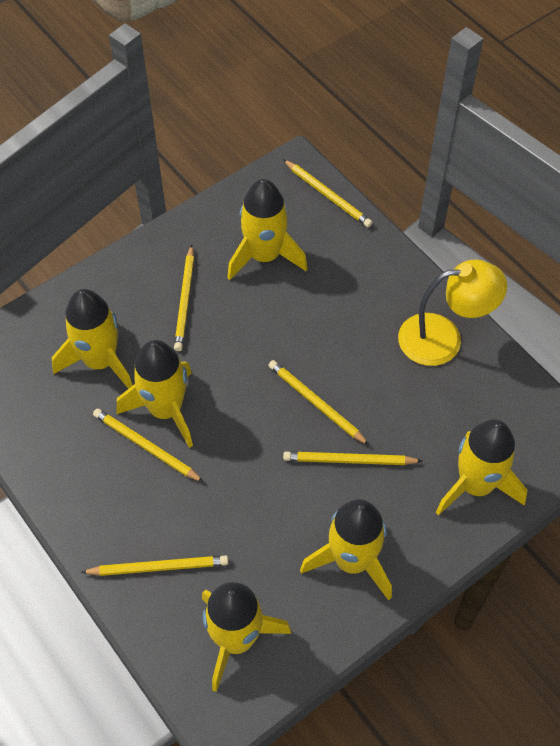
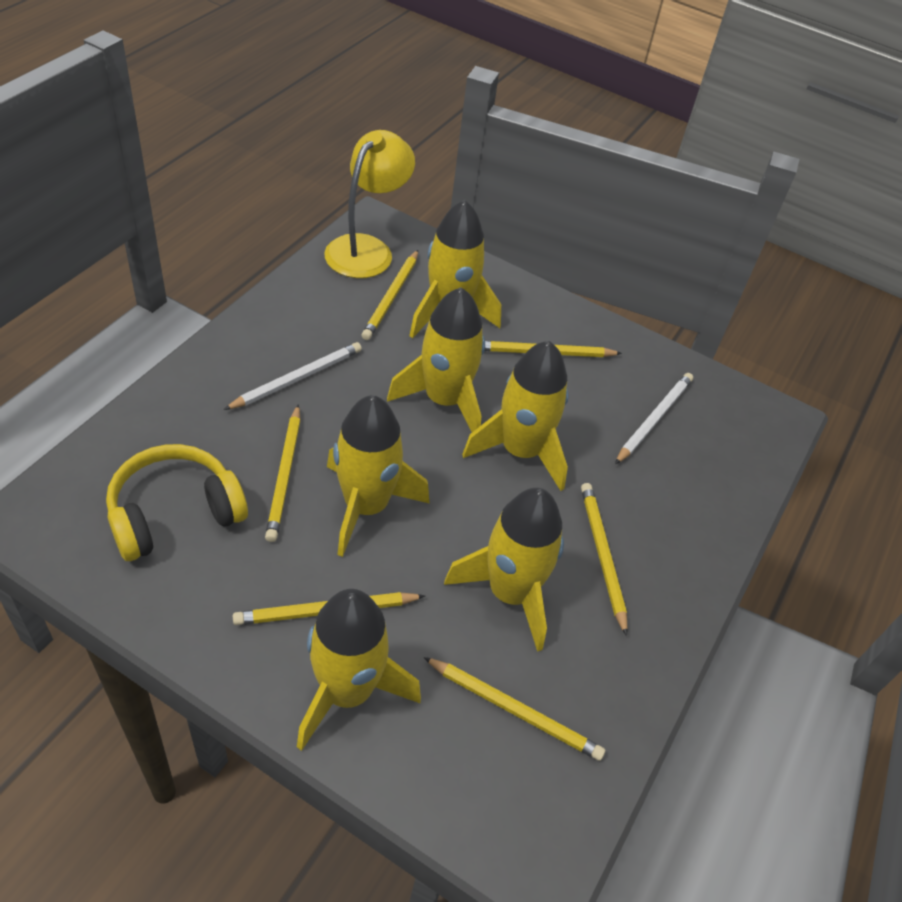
white pencil: none = 0 -> [224,342,362,410] [615,373,693,464] = 2
yellow headphones: none = 0 -> [106,444,248,561] = 1

